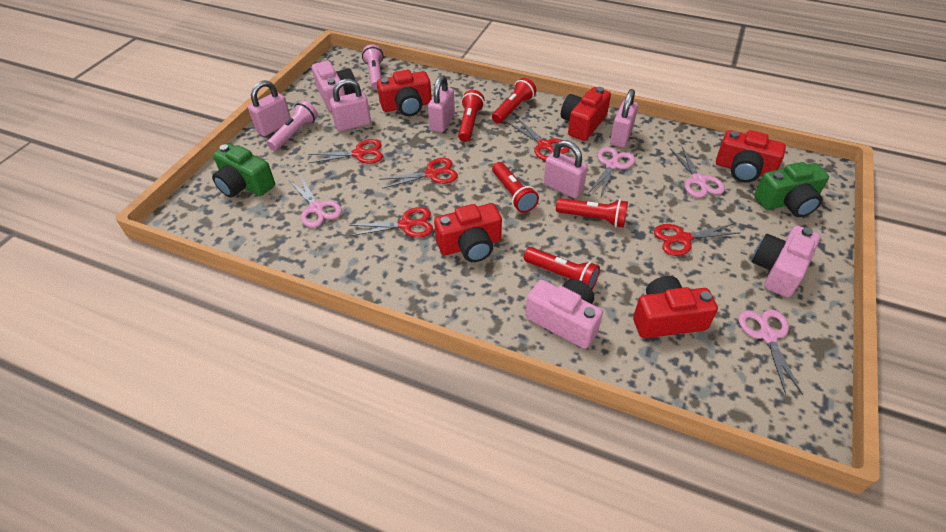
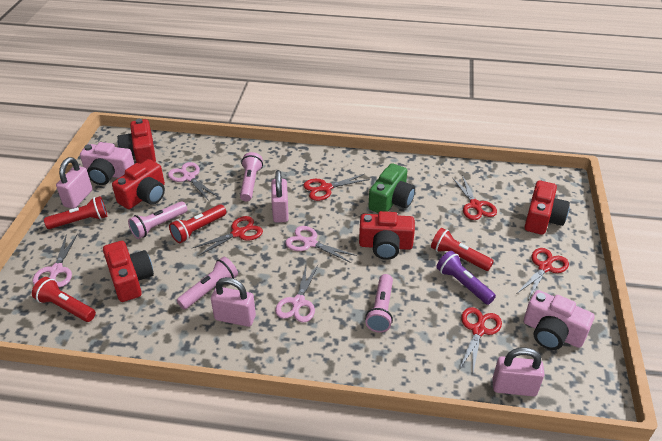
green camera: [212,143,275,198] [754,162,829,217] = 2 -> [368,163,415,213] = 1
pink camera: [312,61,355,112] [525,279,603,349] [752,226,820,297] = 3 -> [80,142,134,185] [524,290,594,350] = 2
pink flashlight: [267,101,318,151] [362,44,384,90] = 2 -> [128,201,188,239] [177,257,238,309] [240,152,263,201] [365,274,393,333] = 4
pink padlock: [248,80,291,136] [330,79,371,131] [428,75,455,132] [544,140,588,198] [610,89,638,148] = 5 -> [56,157,92,209] [211,277,256,327] [271,170,289,223] [492,347,545,396] = 4
purple flashlight: none = 0 -> [436,251,496,305] = 1
red flashlight: [458,90,485,142] [492,78,536,124] [492,162,539,213] [524,247,600,289] [556,198,628,228] = 5 -> [32,277,96,322] [44,196,107,229] [169,204,226,243] [431,228,494,271] = 4

